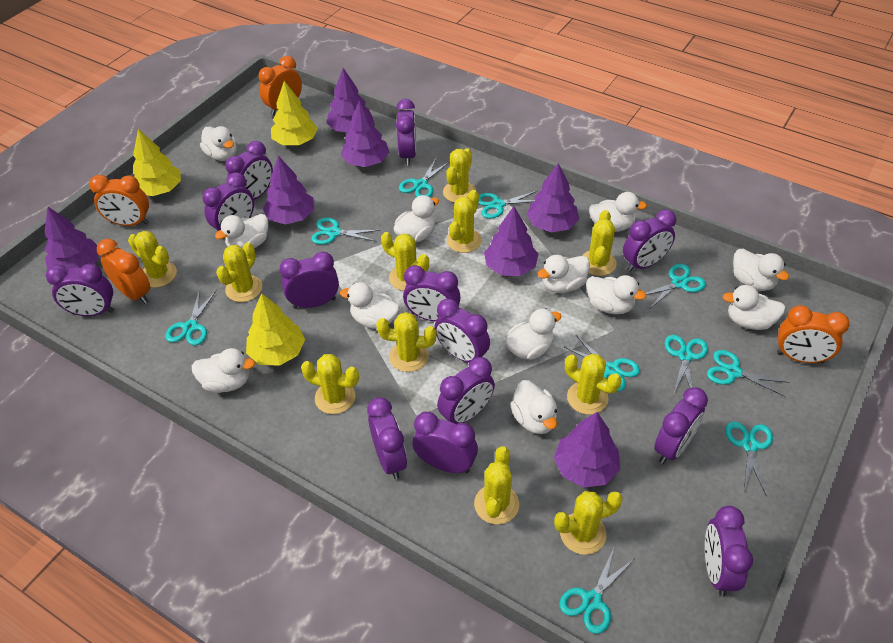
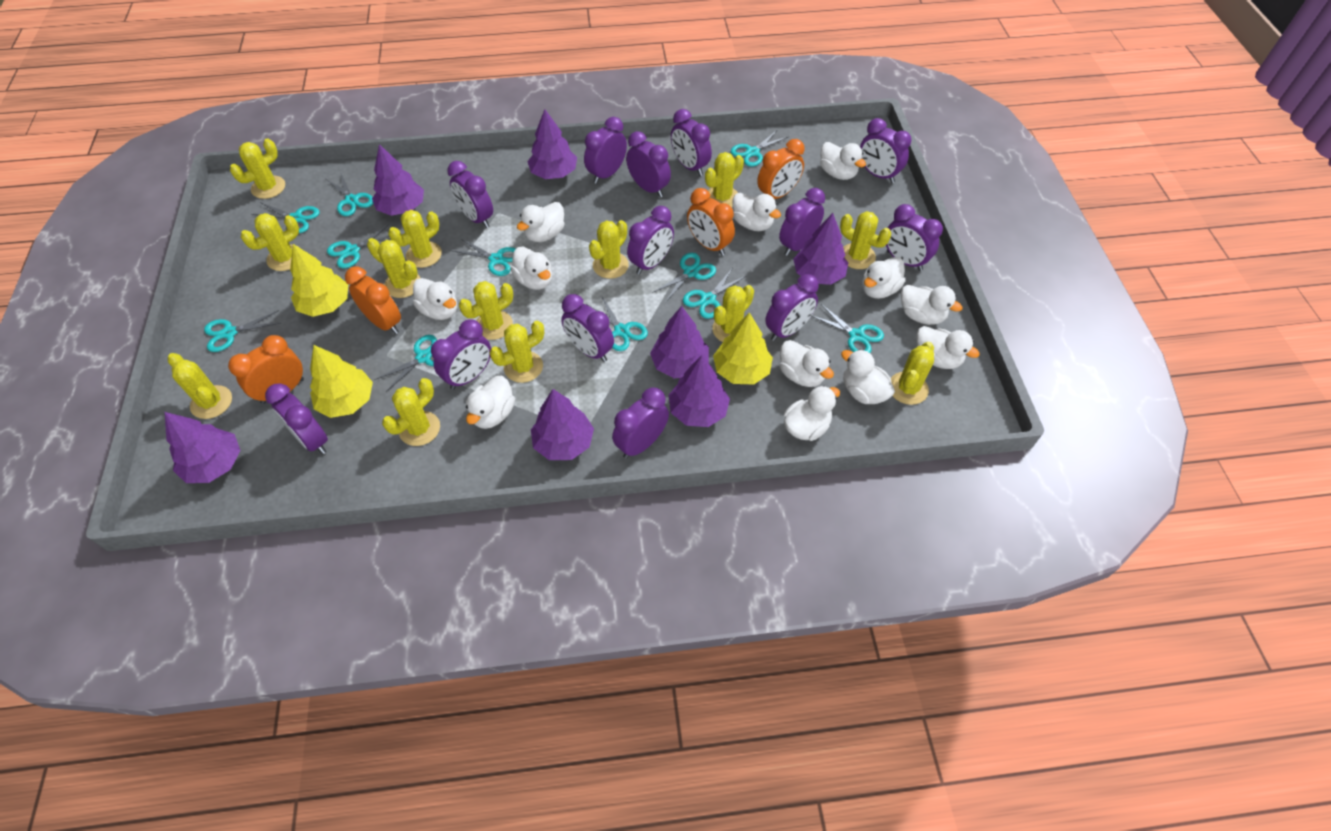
turquoise scissors: [165,289,217,345] [311,217,380,245] [399,158,449,197] [478,191,537,219] [559,548,634,634] [565,335,640,392] [645,264,706,309] [665,335,708,395] [707,350,790,397] [725,422,773,497] = 10 -> [204,310,281,352] [251,202,319,233] [326,172,373,216] [327,225,389,268] [374,335,437,392] [453,239,516,276] [586,295,648,351] [652,253,716,303] [683,269,746,319] [730,129,788,167] [812,304,884,353] = 11
yellow cactus: [128,231,177,288] [216,242,262,302] [301,354,359,414] [376,312,437,372] [381,232,429,291] [443,148,476,203] [447,190,482,253] [474,446,519,524] [554,491,623,555] [565,354,621,415] [582,210,617,276] = 11 -> [167,353,232,419] [230,139,285,199] [241,213,300,271] [367,238,420,298] [382,378,440,446] [388,210,442,268] [459,281,513,340] [490,321,544,383] [589,220,629,279] [705,152,744,207] [712,285,754,342] [840,211,891,269] [891,342,934,405] = 13

